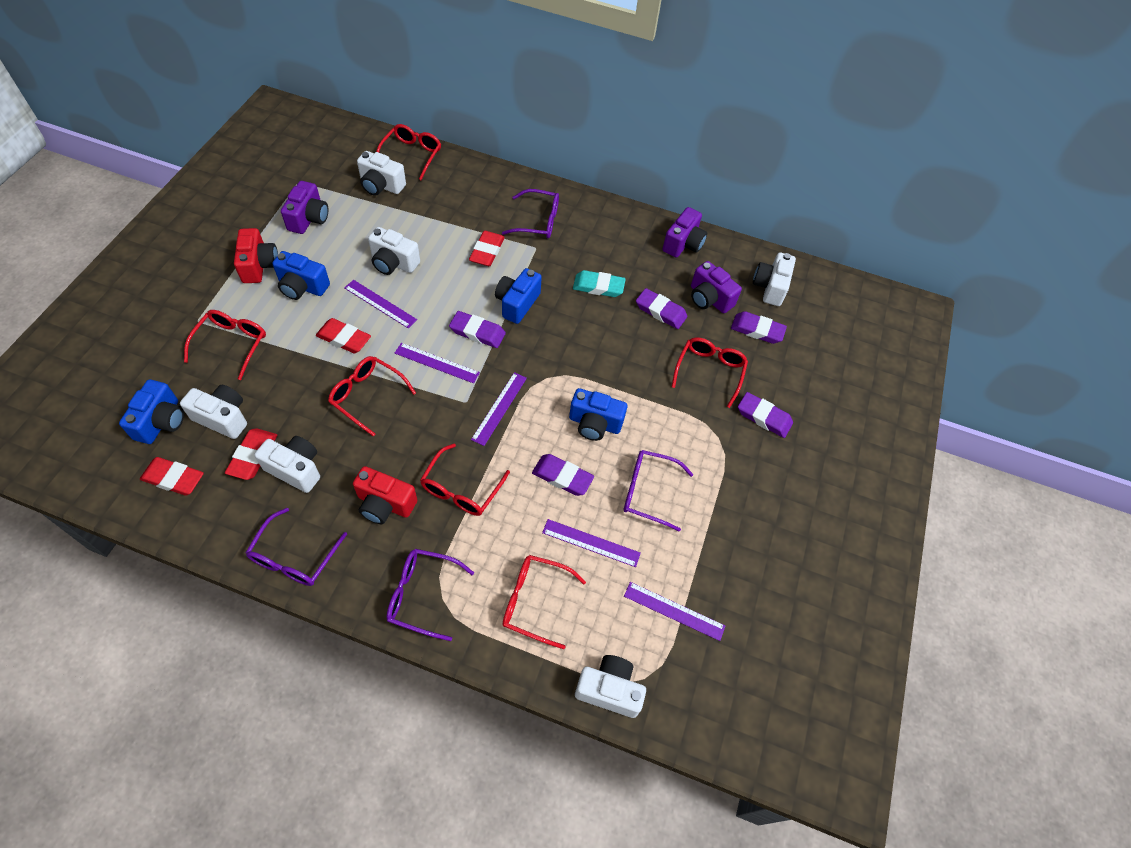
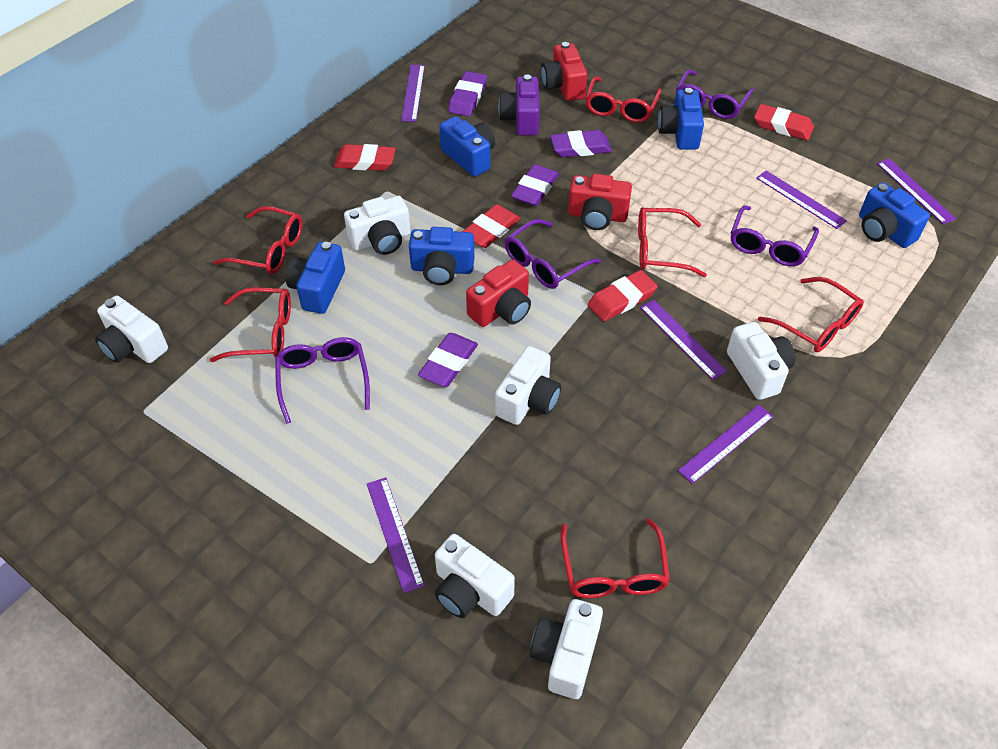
blue camera: [119,379,184,444] [272,251,330,300] [495,268,542,324] [569,388,627,441] = 4 -> [286,242,345,314] [409,227,475,285] [439,116,495,177] [658,88,704,150] [859,182,930,248] = 5
purple camera: [281,181,328,234] [663,207,707,258] [691,261,742,313] = 3 -> [498,74,540,135] = 1
purple eraser: [449,311,506,348] [532,454,594,496] [636,288,688,329] [731,311,787,344] [738,392,793,438] = 5 -> [418,333,478,387] [448,71,487,116] [511,164,559,206] [550,130,612,157] = 4
purple ruler: [344,280,417,328] [395,343,480,383] [471,372,527,446] [542,519,641,567] [624,582,725,641] = 5 -> [367,477,425,593] [401,65,425,122] [640,300,727,380] [678,404,774,484] [756,171,847,229] [877,158,956,224] = 6
red camera: [234,228,278,283] [353,466,417,524] = 2 -> [466,260,531,327] [541,42,587,101] [568,174,632,230] = 3
turquoise eraser: [573,270,626,297] = 1 -> none = 0

